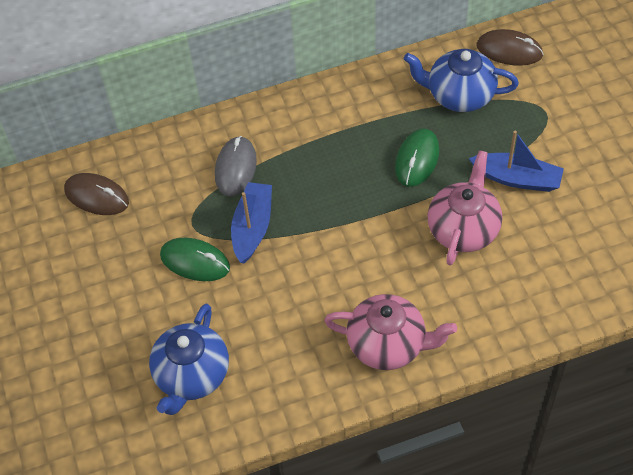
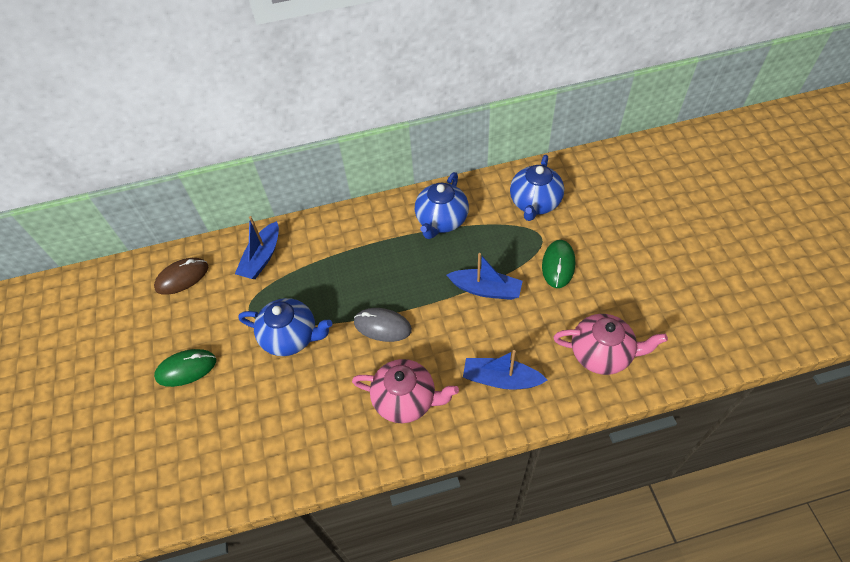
blue boat: [231,182,272,263] [469,130,564,192] = 2 -> [235,216,279,279] [447,253,523,300] [463,350,547,389] = 3
blue teapot: [149,304,229,415] [404,49,519,112] = 2 -> [238,298,332,356] [415,172,469,239] [510,155,564,221] = 3
brown mouse: [64,173,129,215] [477,29,543,66] = 2 -> [154,258,208,295] = 1

